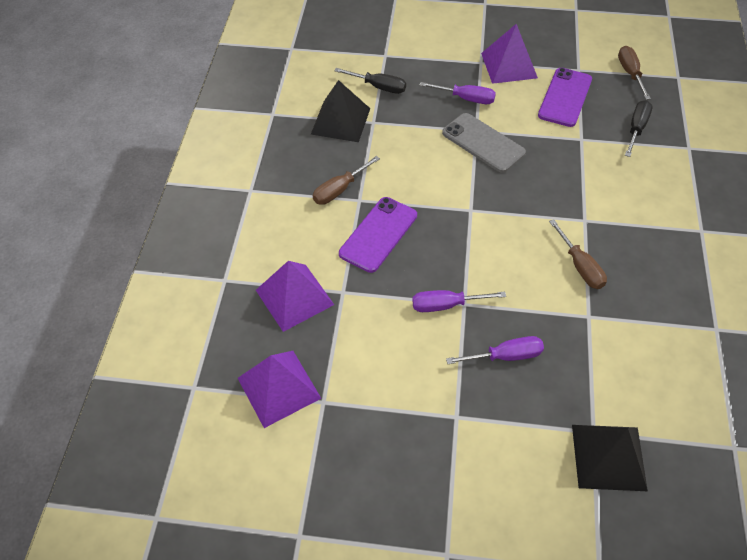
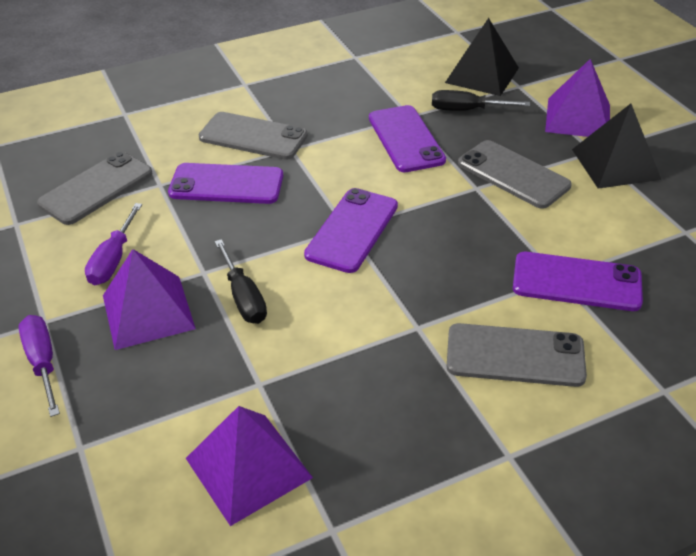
brown screwdriver: [313,156,380,205] [549,219,607,289] [618,46,651,100] = 3 -> none = 0
grey phone: [442,113,526,173] = 1 -> [37,151,152,225] [199,112,308,160] [446,323,587,387] [458,140,572,209] = 4
purple phone: [339,197,417,273] [538,68,592,127] = 2 -> [168,163,283,204] [304,188,398,273] [369,105,446,172] [513,252,643,311] = 4
purple screwdriver: [412,290,506,312] [420,82,496,104] [446,336,544,364] = 3 -> [19,315,60,417] [85,203,142,285] = 2

